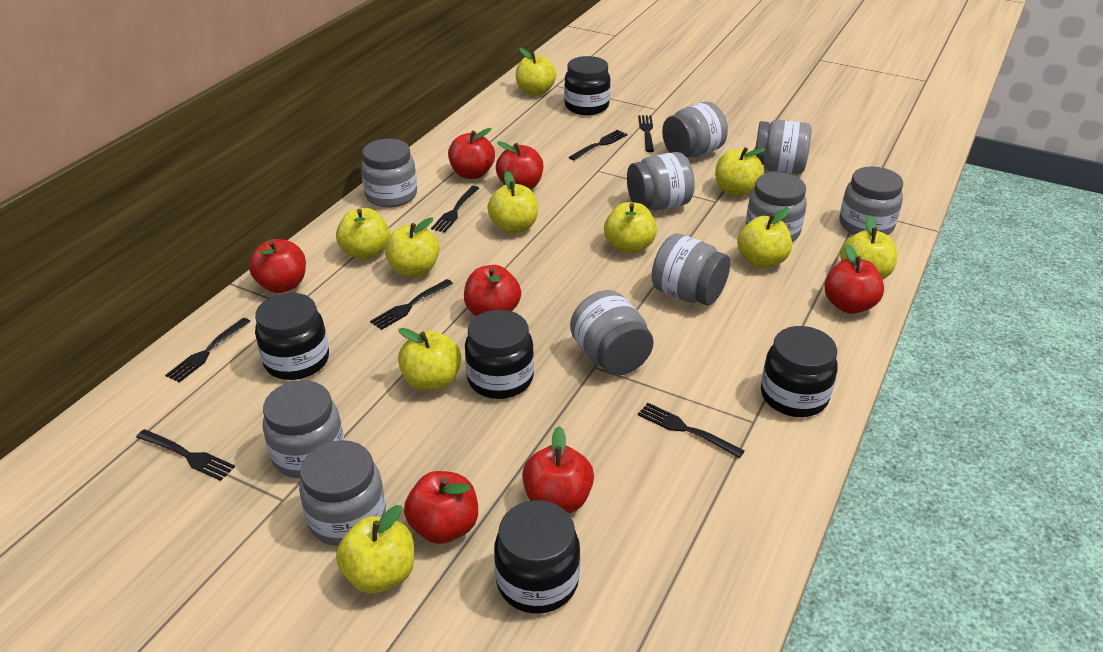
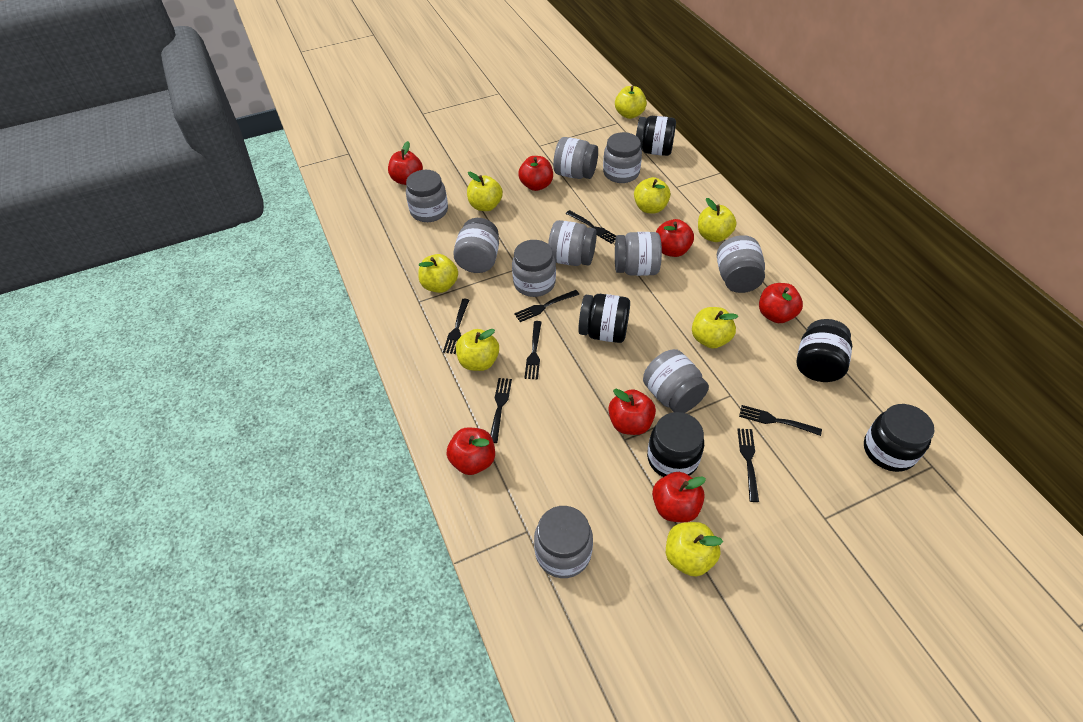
yellow apple: [336,208,390,260] [336,505,414,594] [385,217,439,277] [398,328,461,391] [487,171,538,234] [516,48,556,96] [604,202,657,254] [715,147,766,196] [737,208,792,268] [840,215,897,280] = 10 -> [418,254,458,293] [456,329,499,371] [467,172,503,211] [615,86,647,119] [634,177,671,214] [666,522,723,577] [692,307,738,348] [698,198,736,242] = 8

